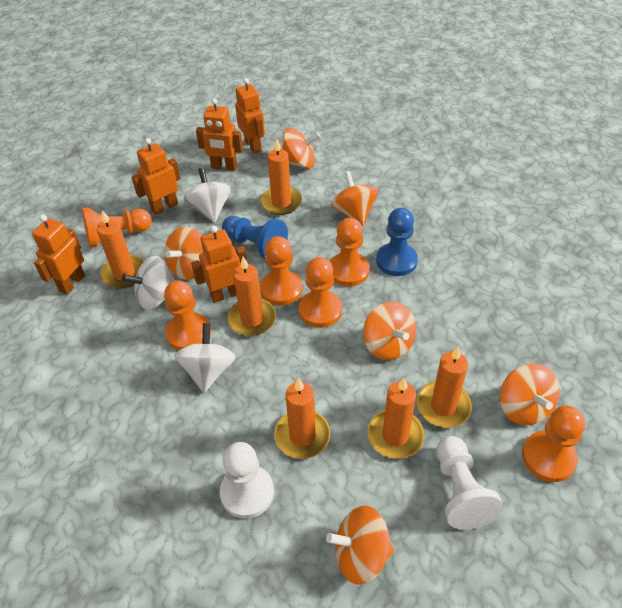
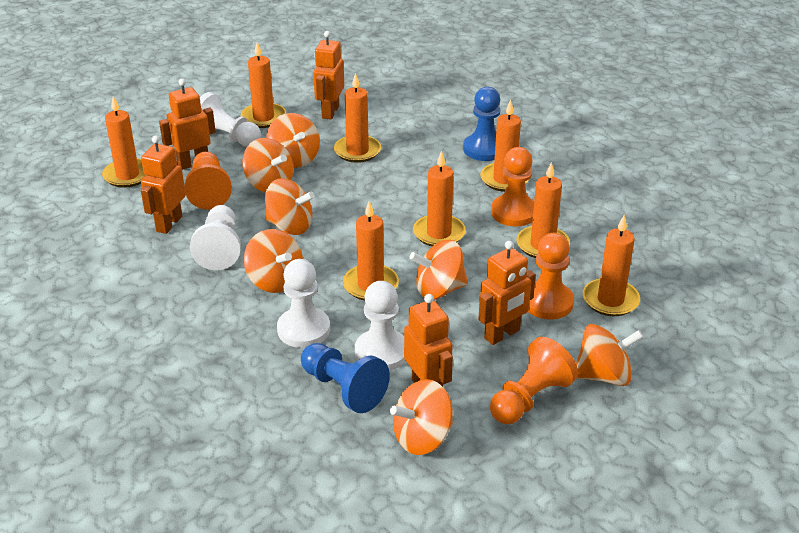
orange candle: [97,210,144,289] [227,257,276,336] [261,139,302,215] [274,378,331,459] [368,378,424,459] [417,346,472,428] = 6 -> [102,96,146,188] [241,42,286,128] [334,73,381,163] [343,201,399,301] [413,151,466,246] [480,99,529,192] [516,162,570,258] [583,215,640,316] = 8
orange pawn: [82,207,152,248] [164,281,211,351] [260,236,303,306] [298,257,342,328] [330,218,370,286] [522,406,585,482] = 6 -> [185,151,232,210] [490,337,578,424] [491,147,534,226] [528,233,574,319] = 4
orange spinning top: [164,227,203,280] [281,128,320,169] [326,506,394,585] [331,171,378,226] [363,302,416,360] [500,363,560,425] = 6 -> [242,138,293,193] [244,229,303,293] [265,178,315,235] [267,113,320,168] [390,379,453,455] [410,240,468,300] [576,324,643,386] = 7
white pawn: [220,442,274,519] [436,436,503,530] = 2 -> [190,205,241,270] [200,92,261,147] [277,259,330,348] [355,281,406,371] = 4
white spinning top: [122,256,175,310] [175,323,236,393] [184,168,232,223] = 3 -> none = 0

